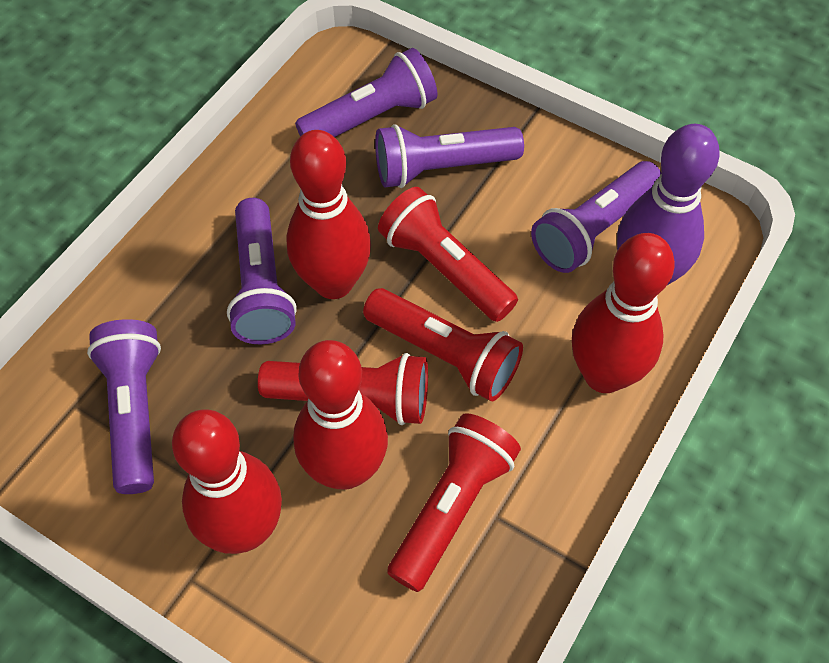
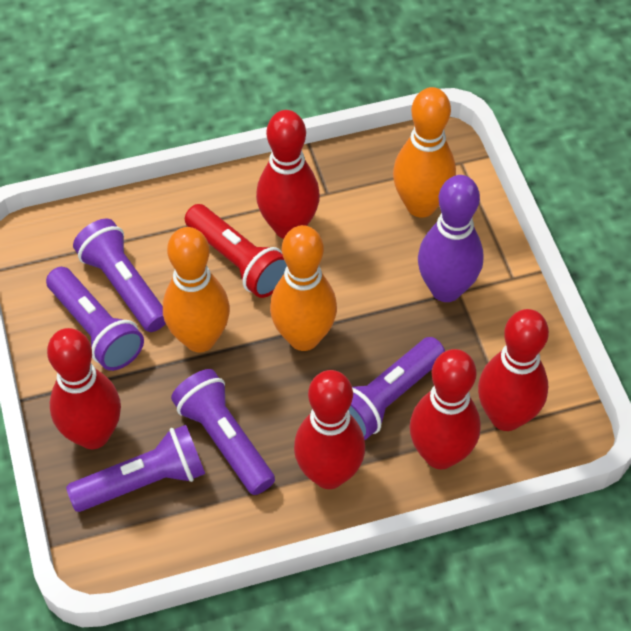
orange bowling pin: none = 0 -> [163,227,230,352] [270,225,337,351] [393,87,456,218] = 3
red bowling pin: [172,409,282,554] [286,130,371,299] [293,340,388,490] [572,233,675,393] = 4 -> [47,328,121,449] [256,110,320,239] [294,370,365,489] [410,349,481,469] [478,309,549,431] = 5
red flashlight: [258,353,428,425] [363,288,523,401] [378,187,518,322] [387,413,521,592] = 4 -> [185,204,287,298] = 1

